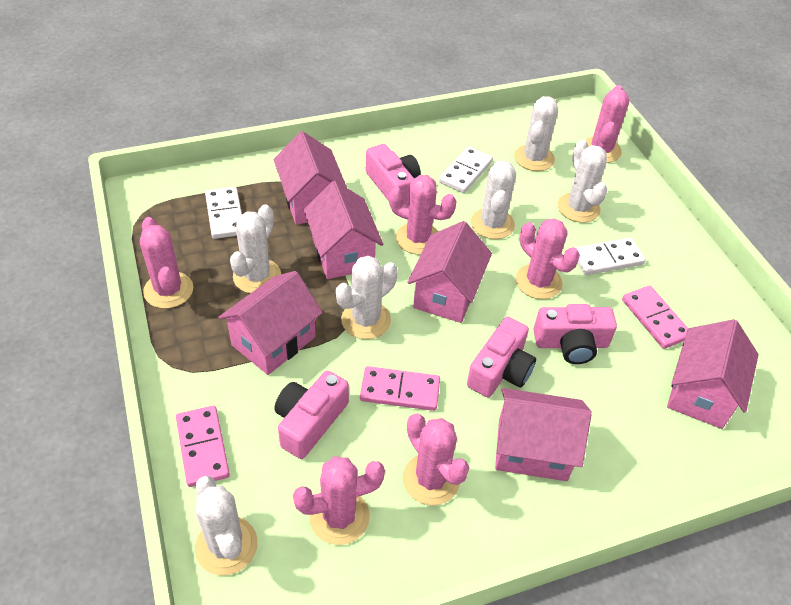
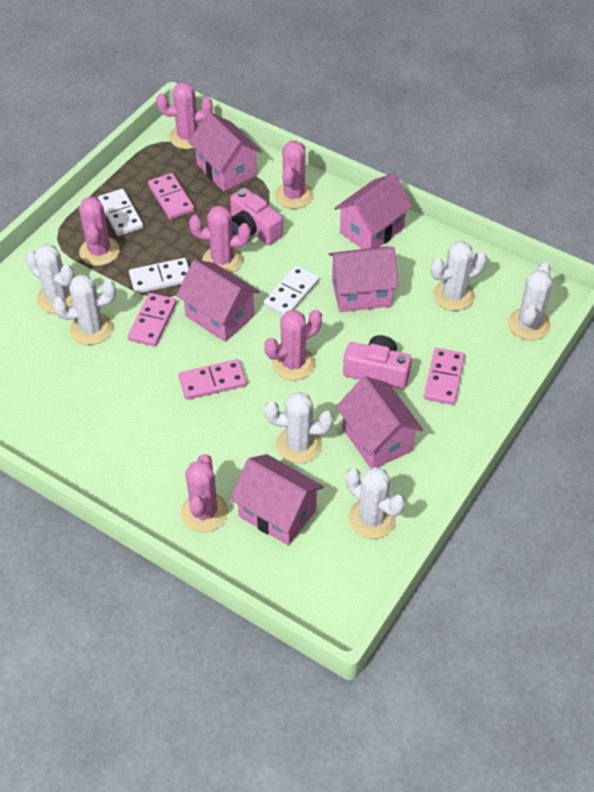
pink camera: [275,370,349,459] [366,144,421,205] [467,317,536,397] [533,304,617,364] = 4 -> [230,188,283,245] [343,335,412,389] = 2
pink domino: [176,406,230,487] [360,366,440,411] [622,285,688,349] = 3 -> [128,293,177,346] [148,173,195,219] [178,359,247,400] [424,348,465,405] = 4

